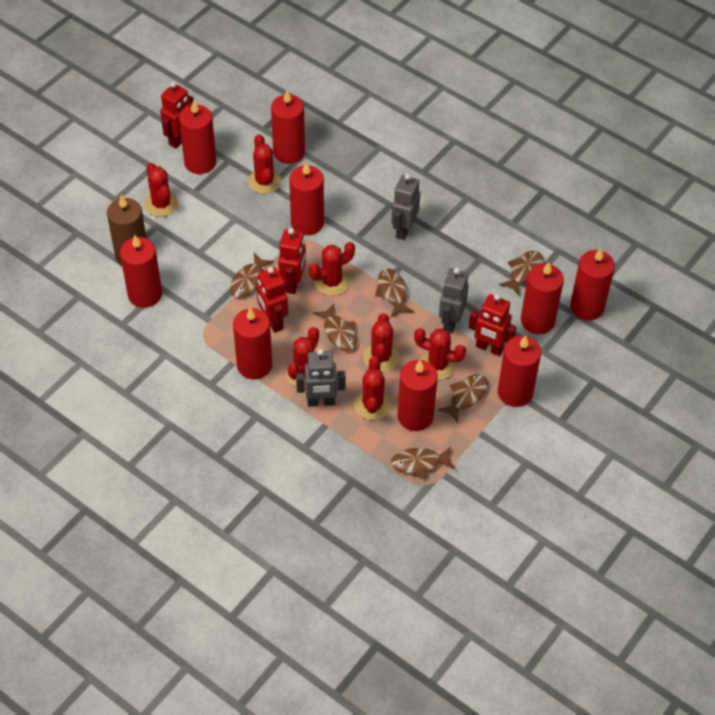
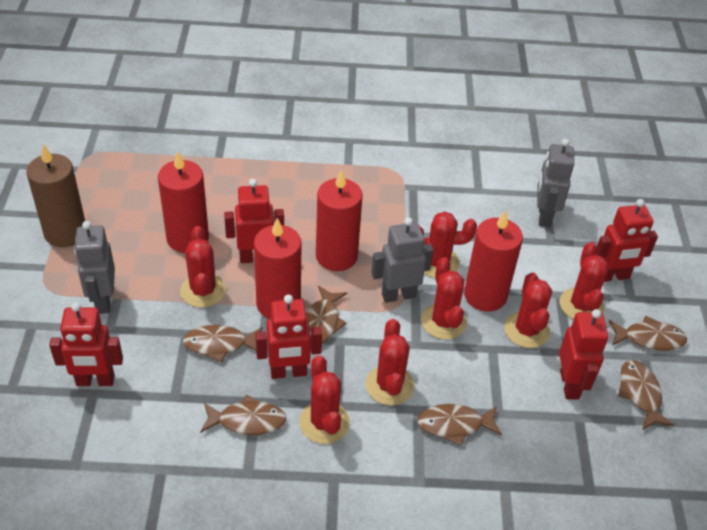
red candle: [120,235,162,308] [179,100,217,174] [233,307,272,379] [271,90,305,164] [289,162,324,235] [397,360,438,431] [498,335,541,407] [521,262,564,334] [570,248,615,321] = 9 -> [158,151,209,253] [254,218,301,319] [316,170,363,271] [464,210,523,312] = 4
red robot: [160,82,194,148] [256,267,288,333] [278,228,306,294] [468,294,516,356] = 4 -> [49,302,123,386] [224,179,284,263] [256,294,322,379] [559,309,609,400] [596,199,658,282] = 5

